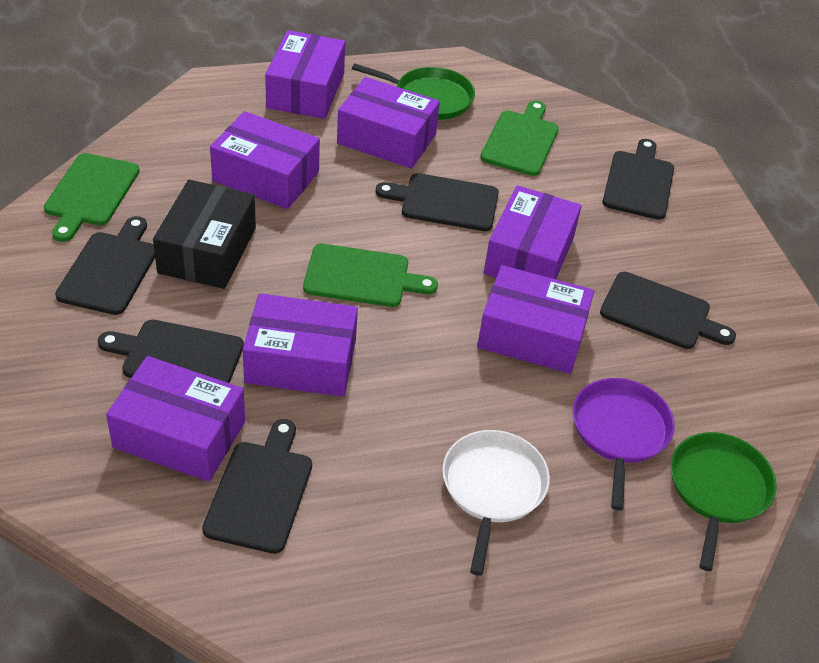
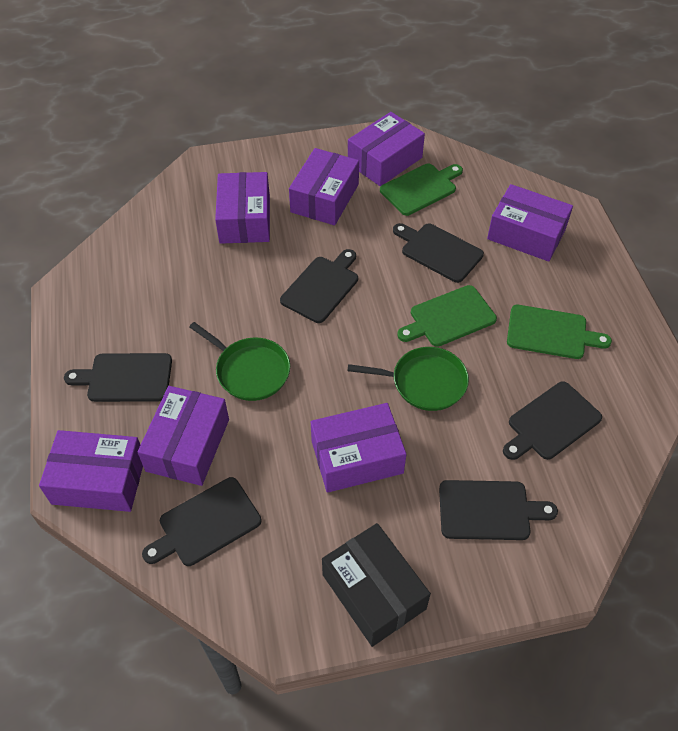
purple pan: [573,378,675,511] = 1 -> none = 0
white pan: [442,430,550,576] = 1 -> none = 0

